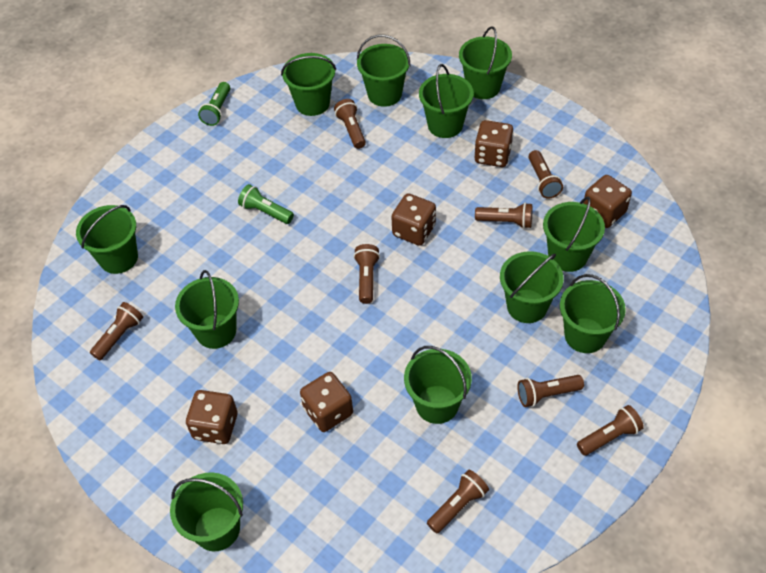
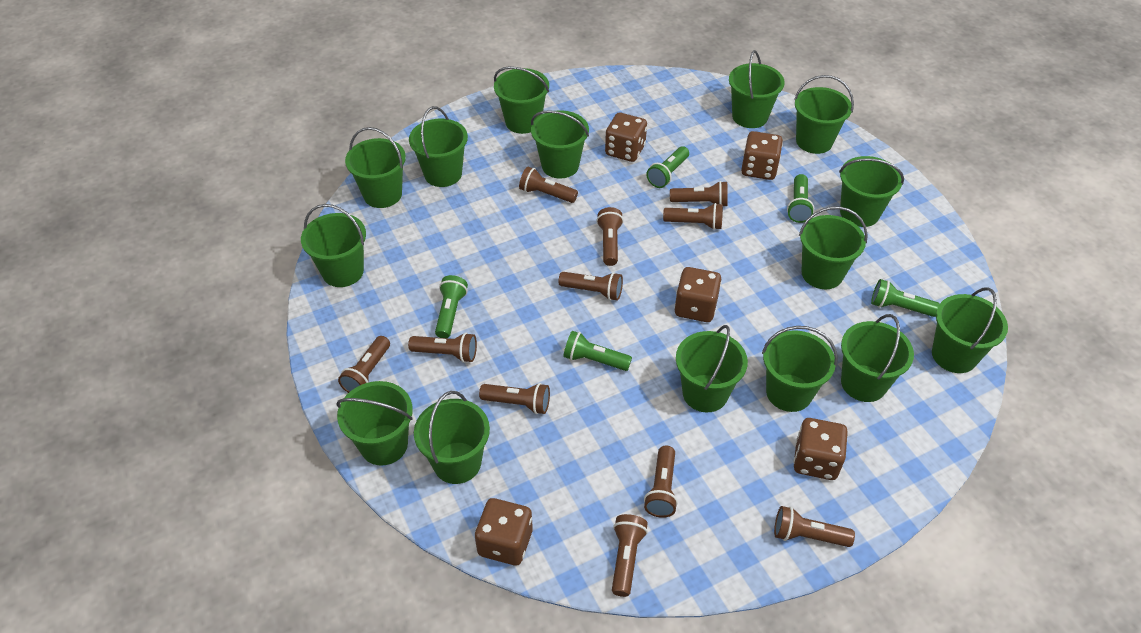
brown flashlight: [90,302,143,360] [334,99,366,149] [354,244,380,304] [427,470,489,533] [475,203,532,229] [517,375,584,407] [529,150,563,199] [577,405,644,456] = 8 -> [338,336,390,393] [408,333,477,363] [479,383,550,414] [519,167,578,203] [558,272,623,300] [596,207,624,266] [612,514,648,597] [644,446,678,518] [663,203,723,230] [670,181,728,206] [774,506,855,547] = 11
green bucket: [76,205,138,274] [170,472,243,551] [175,270,239,349] [281,53,336,116] [357,35,410,107] [404,346,472,424] [419,64,474,138] [459,26,512,99] [500,251,564,323] [543,197,605,272] [560,274,626,353] = 11 -> [301,204,366,287] [336,381,413,466] [345,127,406,208] [409,106,468,187] [414,391,490,484] [494,66,549,134] [531,110,589,178] [676,325,748,412] [729,50,785,128] [762,326,838,412] [794,75,854,154] [799,206,868,289] [839,156,904,227] [841,314,914,402] [932,287,1008,373] = 15
green flashlight: [198,82,230,126] [238,184,294,224] = 2 -> [435,275,468,338] [563,331,632,371] [646,146,689,188] [787,174,814,223] [871,279,940,317] = 5

